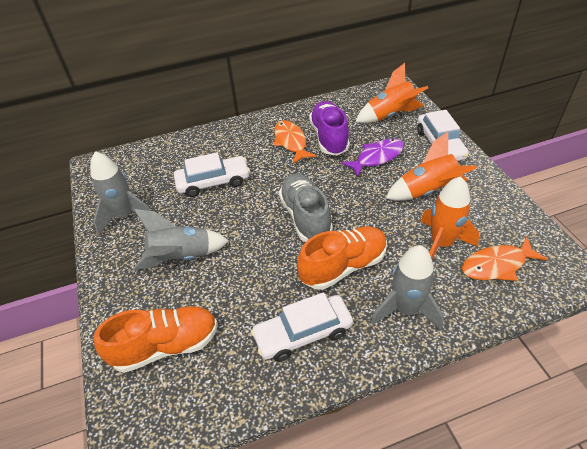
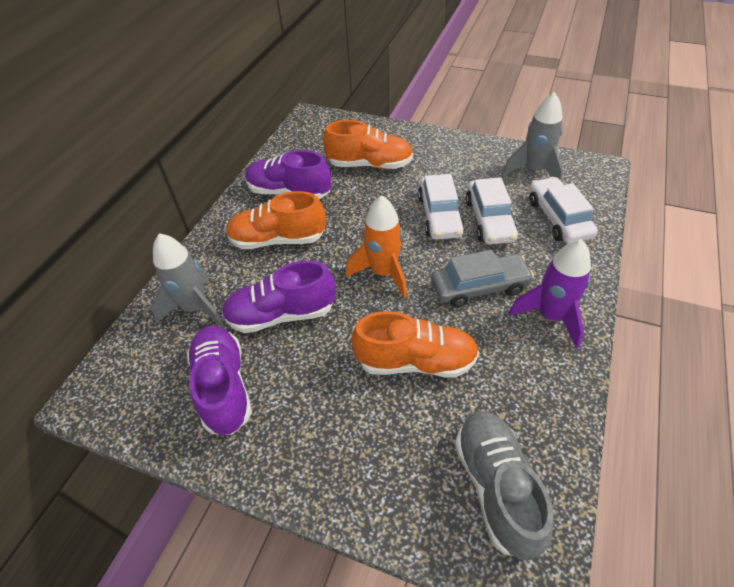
grey car: none = 0 -> [431,250,534,308] = 1
grey rocket: [90,151,151,235] [133,209,229,270] [371,245,444,331] = 3 -> [151,233,224,327] [503,92,564,182] = 2
orange fish: [274,120,316,163] [462,237,548,281] = 2 -> none = 0
orange rocket: [355,63,428,123] [385,132,477,201] [420,176,479,259] = 3 -> [346,195,407,298] = 1
orange shoe: [94,306,218,373] [297,226,387,290] = 2 -> [226,191,326,249] [323,120,413,169] [351,311,479,377] = 3
purple fish: [341,138,404,177] = 1 -> none = 0
purple rocket: none = 0 -> [509,239,591,349] = 1
purple shoe: [309,101,350,156] = 1 -> [187,326,252,435] [222,260,336,333] [245,150,331,199] = 3

